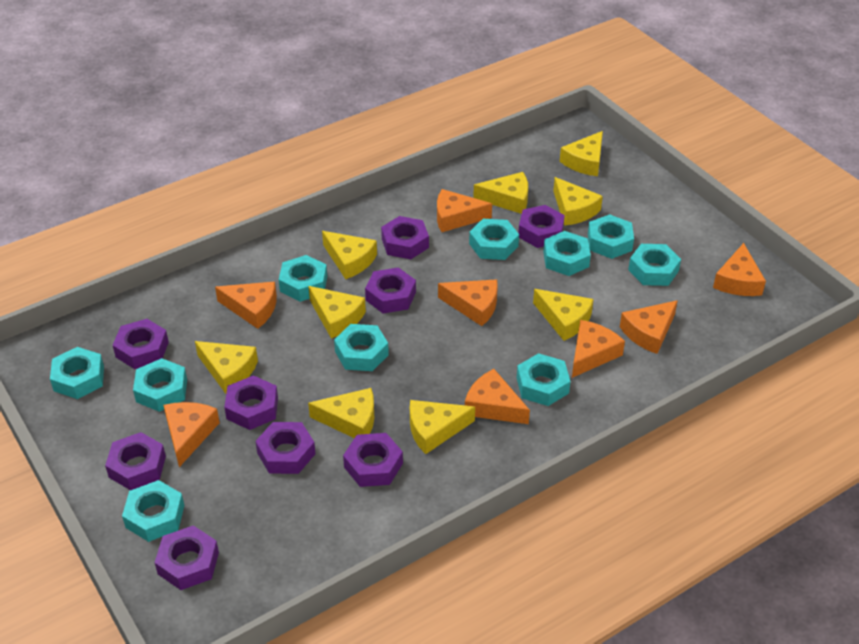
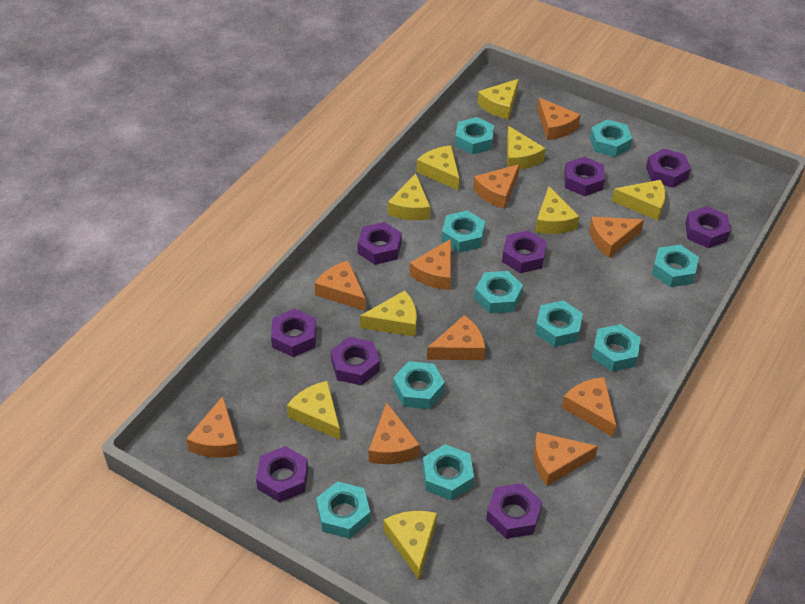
orange cheese: [164,402,220,467] [215,282,277,329] [437,189,492,232] [438,279,498,326] [465,369,530,424] [572,320,625,378] [620,300,678,354] [713,243,766,296] = 8 -> [186,396,239,458] [314,260,366,311] [369,402,420,464] [409,239,451,290] [427,315,485,360] [473,164,520,209] [534,432,598,486] [537,98,580,140] [562,377,616,437] [589,217,644,258] = 10

